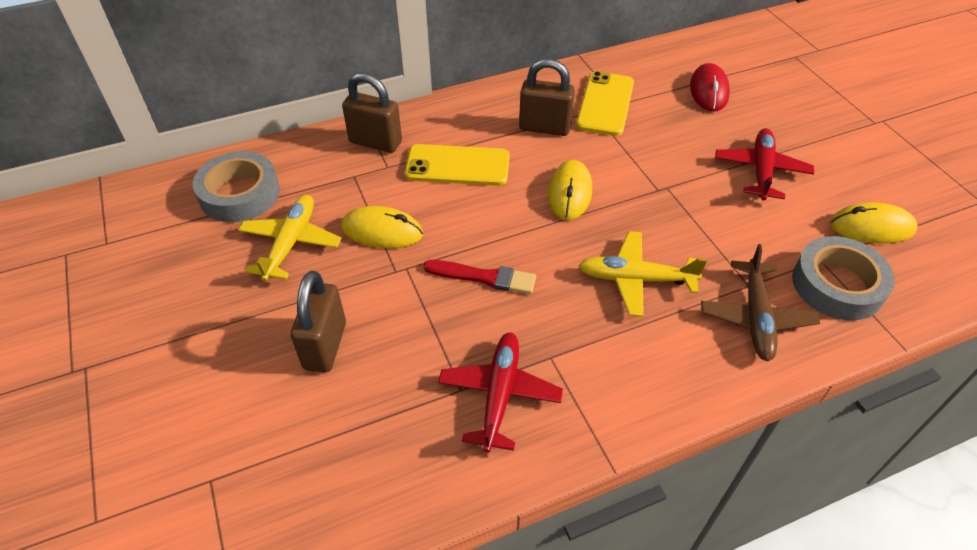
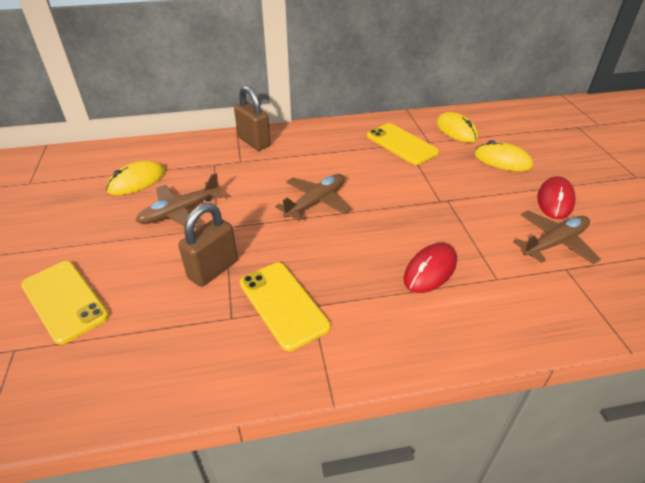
brown padlock: [291,271,346,373] [342,73,402,153] [519,59,575,136] = 3 -> [178,203,238,287] [234,85,271,151] = 2
brown plane: [701,244,820,361] = 1 -> [136,173,224,228] [275,174,351,221] [513,211,601,265] = 3
grey tape: [193,151,280,222] [792,236,895,321] = 2 -> none = 0
red brush: [423,260,536,294] = 1 -> none = 0
red mouse: [690,63,730,112] = 1 -> [404,243,457,293] [537,176,576,219] = 2
red plane: [438,332,563,453] [715,128,814,201] = 2 -> none = 0
yellow phone: [405,144,510,186] [576,71,634,136] = 2 -> [21,261,109,345] [240,263,331,351] [367,123,439,165] = 3
yellow plane: [238,195,342,281] [578,231,707,317] = 2 -> none = 0

